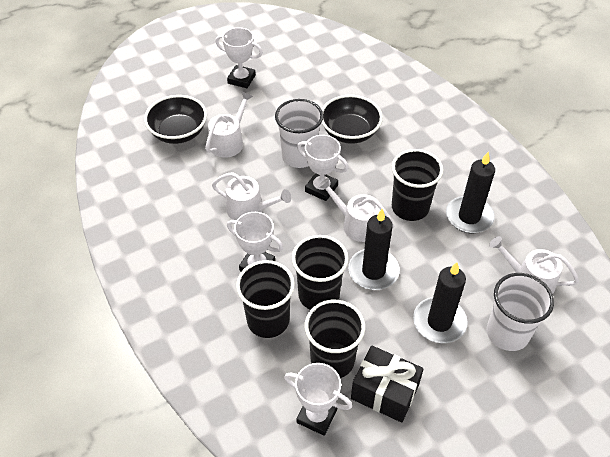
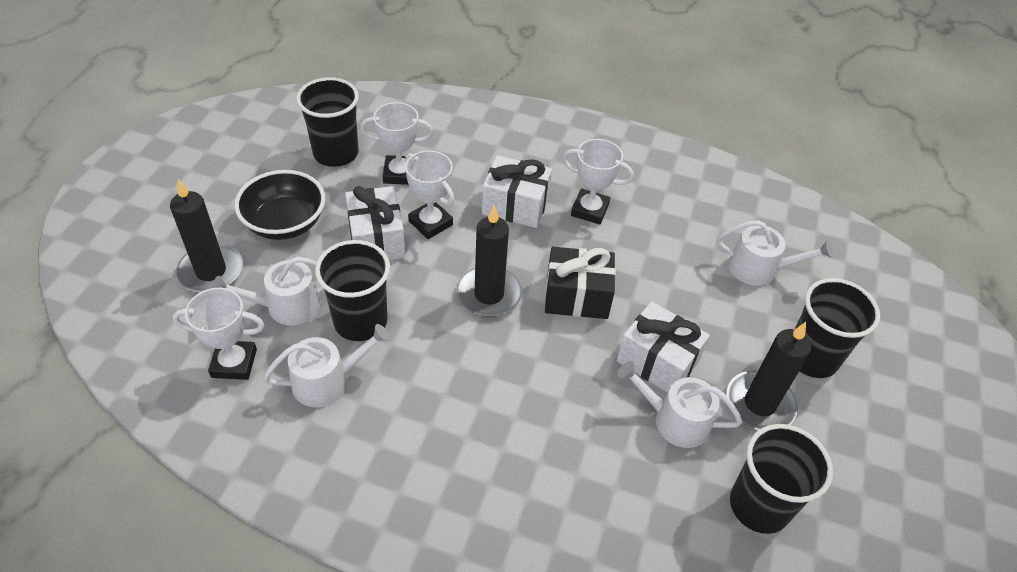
black bowl: [144,95,207,144] [322,95,383,144] = 2 -> [234,170,325,240] = 1
white cup: [275,99,323,168] [487,273,554,351] = 2 -> none = 0
white gift: none = 0 -> [345,186,405,260] [482,155,552,228] [617,301,710,393] = 3

